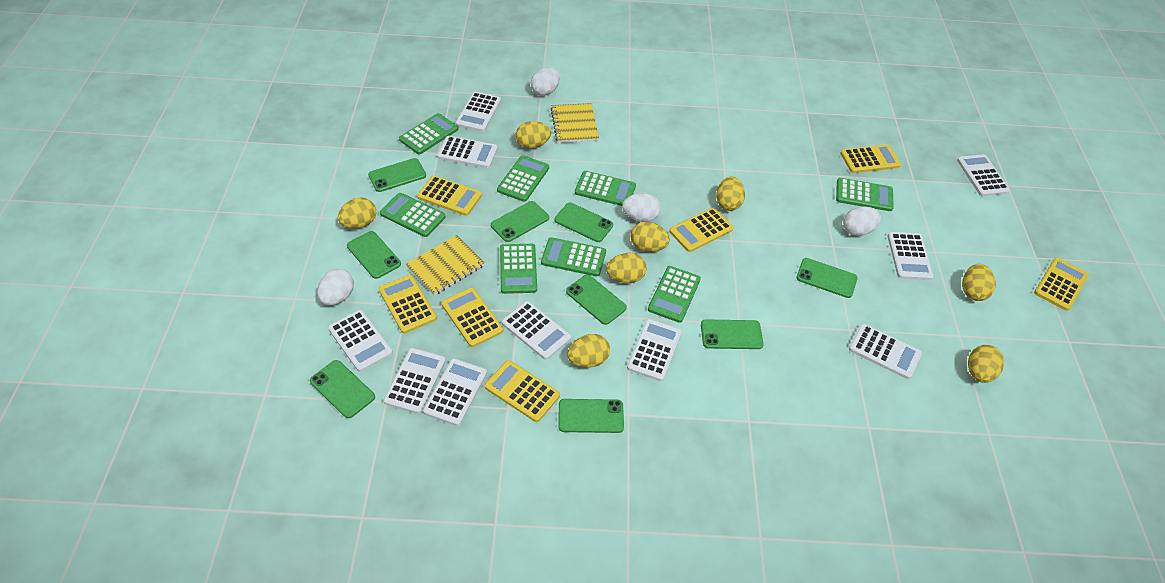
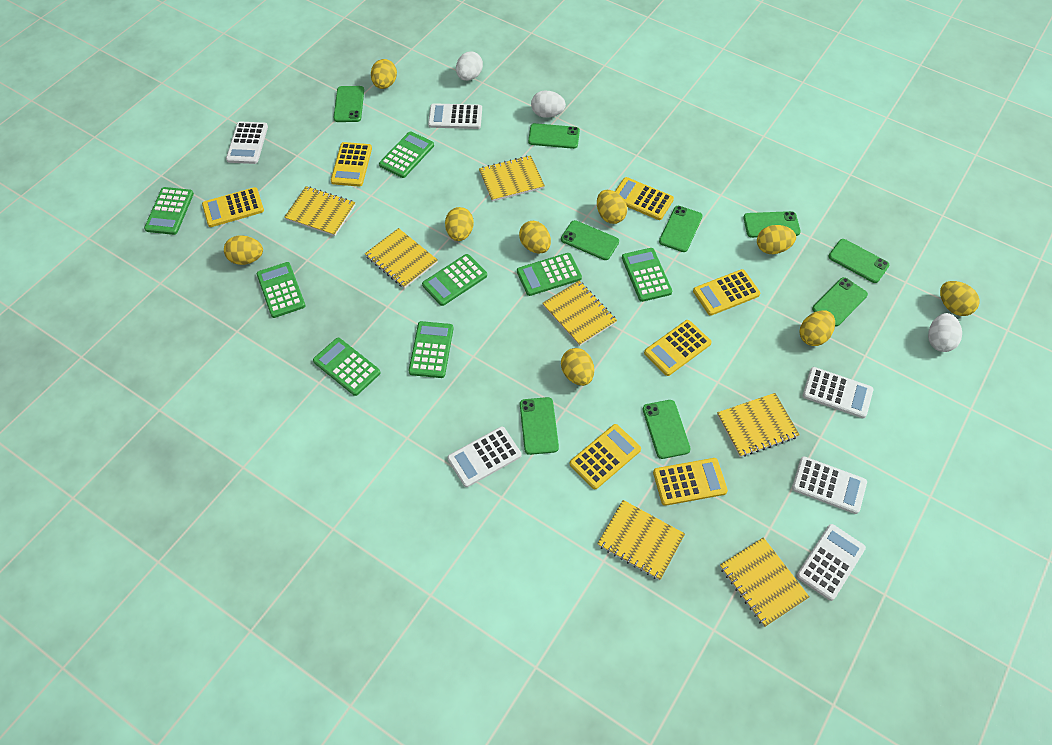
white calculator: [328,310,393,372] [384,348,446,414] [423,358,487,426] [437,136,498,168] [456,92,501,132] [502,301,571,360] [627,319,682,381] [849,324,922,379] [887,232,934,280] [957,154,1010,196] = 10 -> [226,121,268,164] [428,103,482,129] [447,426,521,487] [792,457,867,514] [796,524,866,601] [803,367,873,418] = 6
white egg: [317,269,354,305] [531,67,560,96] [622,193,661,222] [843,206,881,236] = 4 -> [456,51,483,81] [531,91,566,118] [928,313,962,352] = 3
yellow egg: [338,197,376,228] [516,121,551,149] [567,334,610,368] [606,253,647,283] [631,222,670,252] [716,177,745,211] [962,264,996,301] [968,345,1004,383] = 8 -> [224,235,263,265] [371,59,397,89] [445,207,474,241] [519,221,551,254] [561,348,594,386] [597,190,627,224] [757,225,796,254] [800,310,835,346] [940,281,979,316] = 9
yellow notebook: [406,235,485,295] [551,103,599,143] = 2 -> [284,186,355,236] [365,228,438,289] [479,155,545,201] [542,281,617,346] [597,500,685,580] [717,393,800,457] [720,537,809,627] = 7

